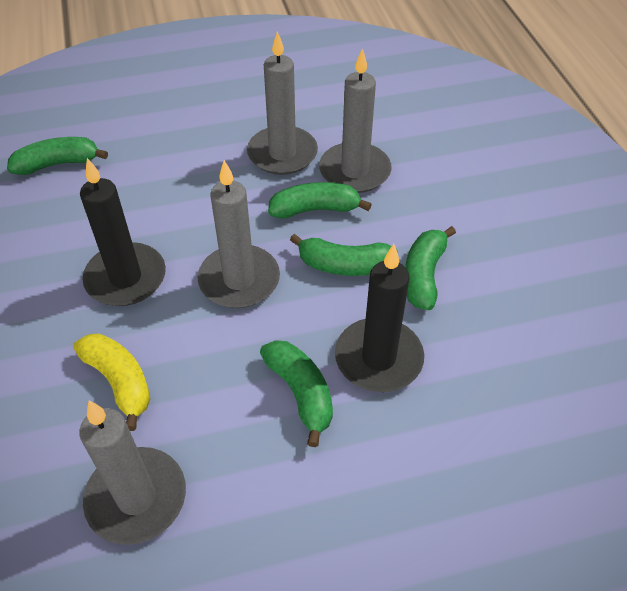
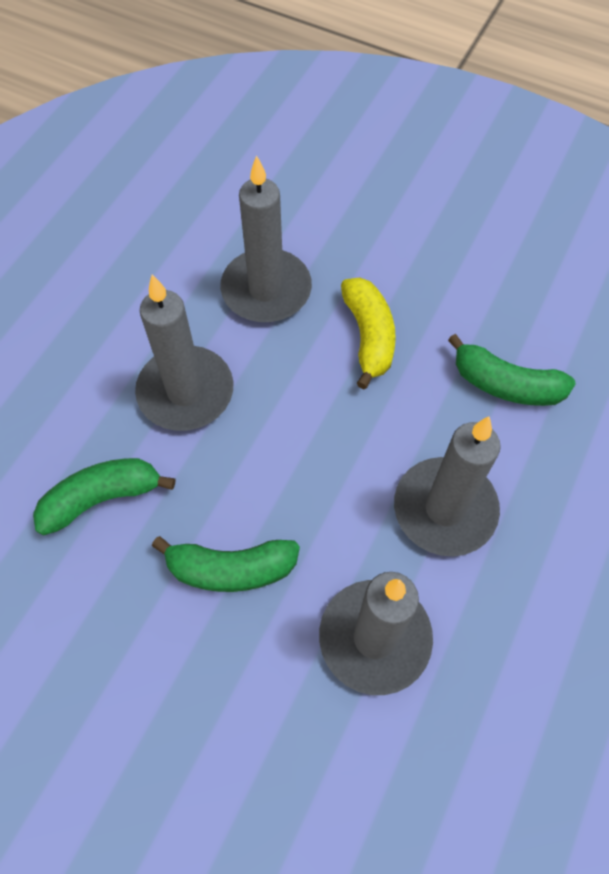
black candle: [80,158,166,306] [335,244,424,392] = 2 -> none = 0
green banana: [7,137,108,175] [260,340,333,447] [268,182,372,219] [290,234,398,276] [405,226,456,310] = 5 -> [33,458,175,535] [152,536,300,592] [448,334,575,406] = 3

